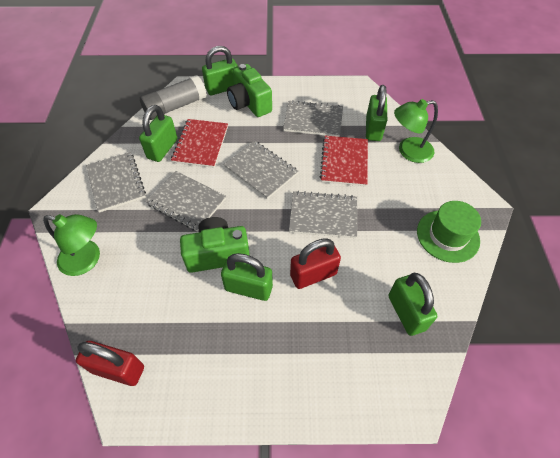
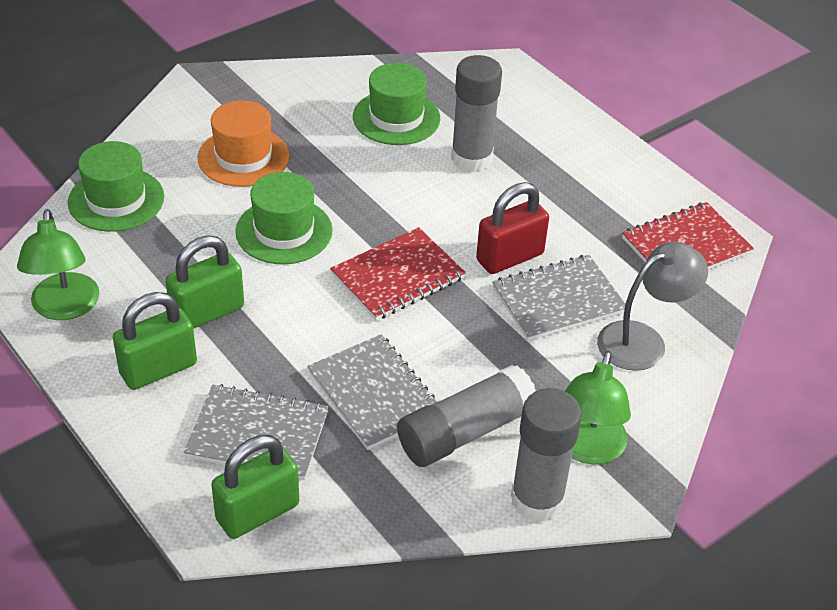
green camera: [180,217,250,273] [227,64,272,117] = 2 -> none = 0
green hat: [417,201,481,263] = 1 -> [68,141,164,232] [235,172,333,264] [353,63,440,145] = 3
green padlock: [139,105,177,162] [202,46,238,95] [221,253,273,301] [366,85,387,141] [388,273,437,336] = 5 -> [113,292,197,390] [165,235,244,329] [211,435,299,539] = 3
grey glue stick: [140,75,207,120] = 1 -> [397,365,536,467] [451,55,502,172] [511,388,582,521] = 3
grey lamp: none = 0 -> [597,242,708,371] = 1
grey notebook: [86,152,146,213] [146,171,226,232] [223,141,298,199] [283,100,343,137] [289,191,357,238] = 5 -> [184,384,329,480] [307,334,437,450] [492,255,625,341] = 3
orange hat: none = 0 -> [197,100,290,187] = 1
red padlock: [76,341,144,386] [290,239,341,289] = 2 -> [476,182,549,274] = 1

